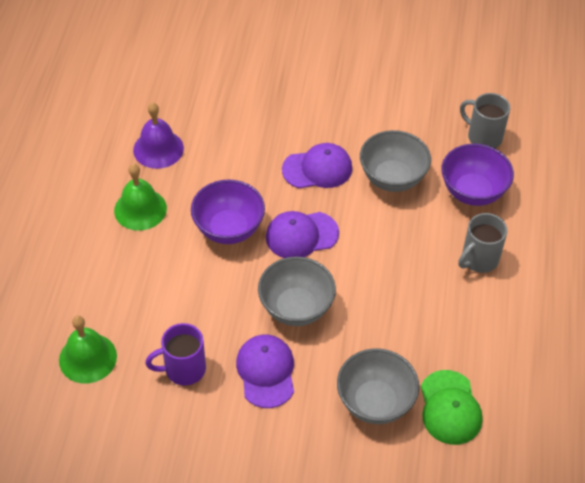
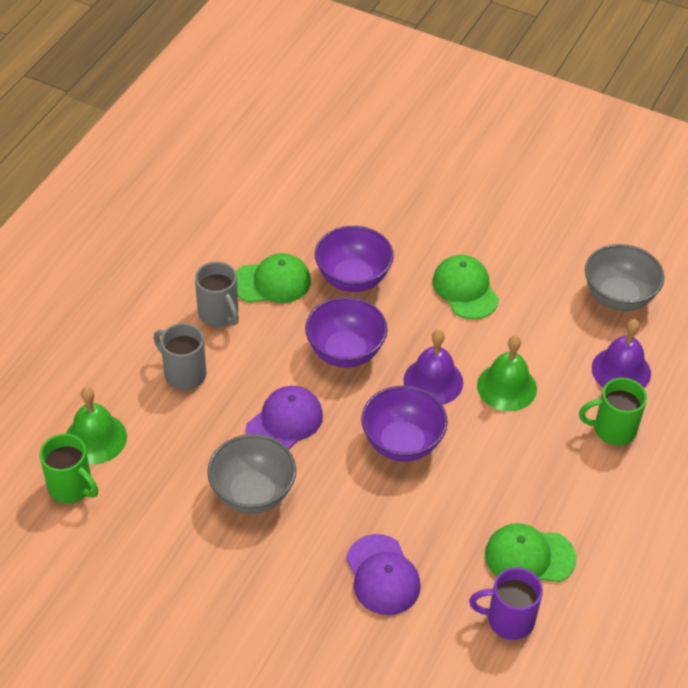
green cap: [421,370,482,445] = 1 -> [236,253,311,303] [432,255,499,319] [485,523,577,582] = 3
green mug: none = 0 -> [40,434,98,503] [579,378,647,446] = 2
grey bowl: [258,257,336,326] [337,348,419,424] [360,130,431,192] = 3 -> [207,434,296,513] [585,244,664,311] = 2
purple bell: [133,102,184,169] = 1 -> [403,330,463,405] [592,319,651,388] = 2
purple bowl: [191,179,265,244] [441,144,514,206] = 2 -> [305,297,387,368] [315,226,394,292] [361,386,448,462] = 3
purple cap: [236,335,294,408] [266,211,339,258] [282,143,352,188] = 3 -> [246,386,323,449] [346,534,420,615] = 2

